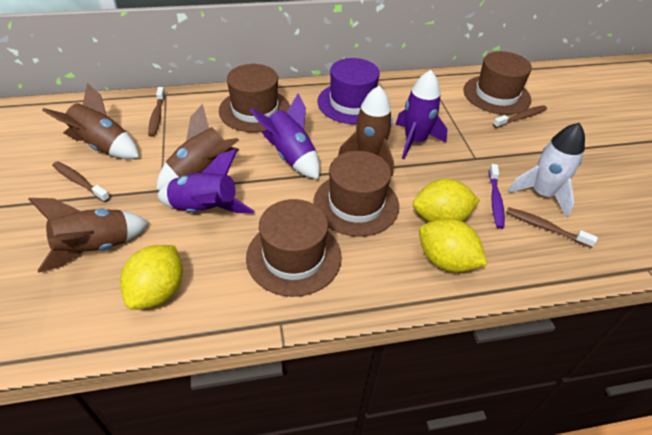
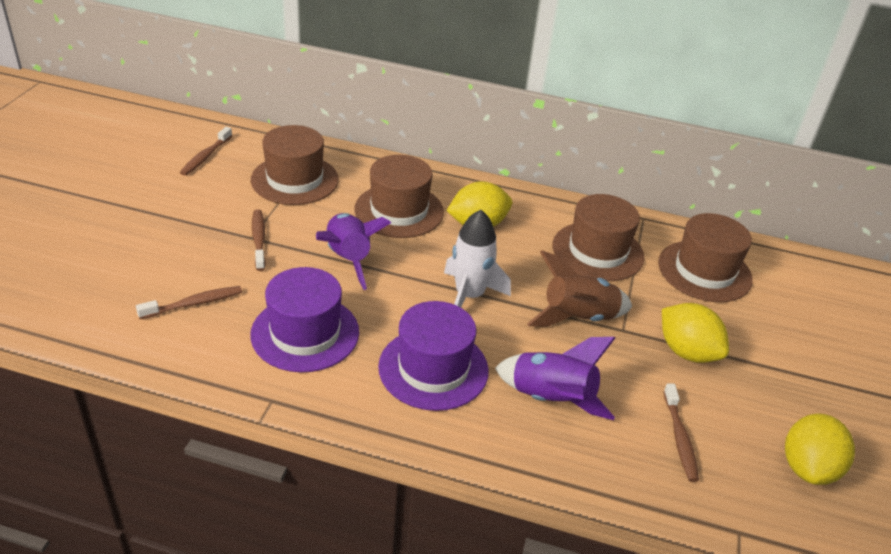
brown rocket: [28,198,149,273] [42,83,139,159] [156,104,239,190] [338,86,394,176] = 4 -> [527,250,632,327] = 1
purple hat: [317,58,380,124] = 1 -> [250,267,359,372] [378,301,489,411] = 2
purple rocket: [157,149,254,213] [250,93,320,179] [395,70,448,159] = 3 -> [316,213,391,290] [495,337,615,420] = 2
purple toothbrush: [489,164,505,229] = 1 -> none = 0

